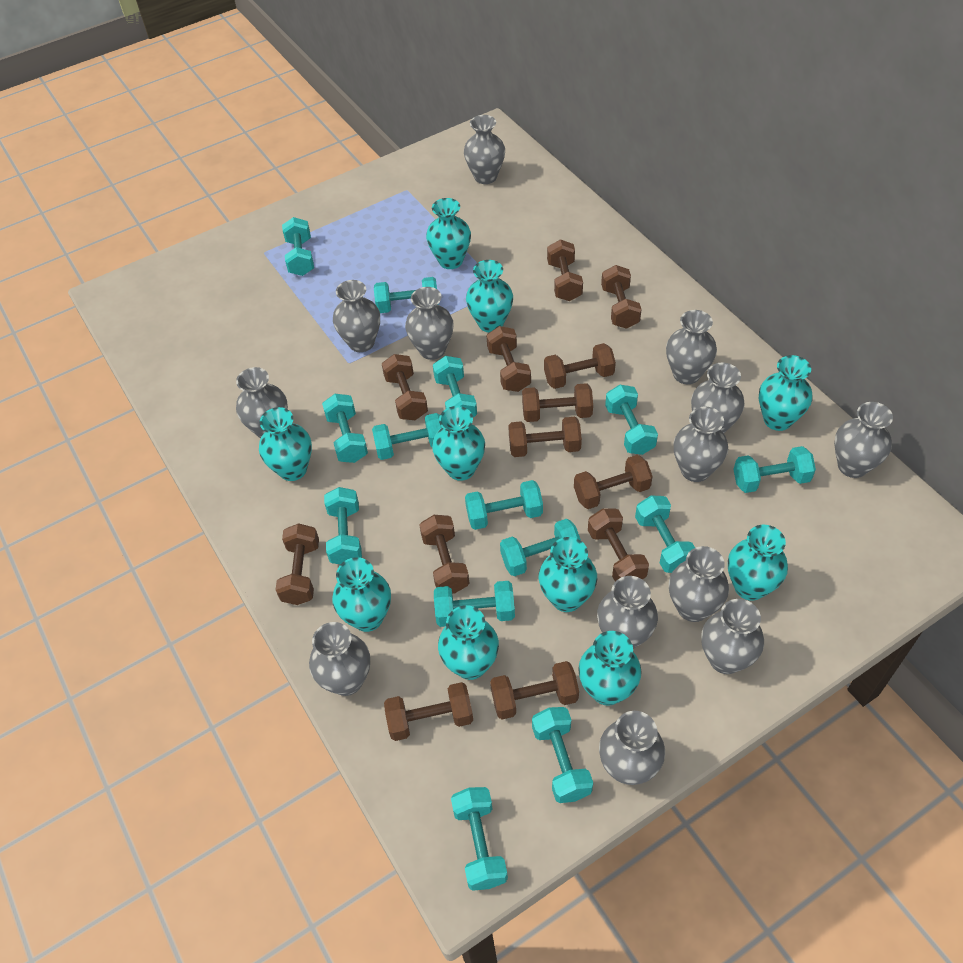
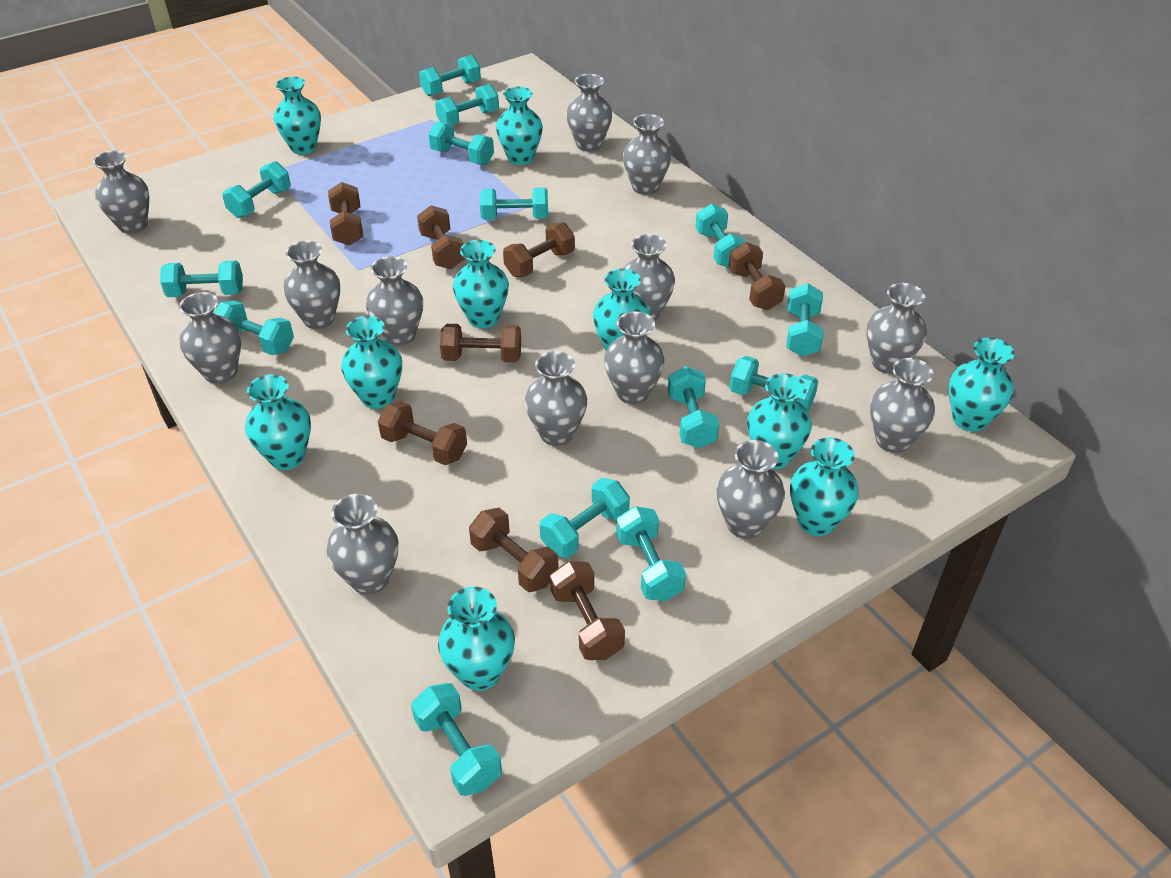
brown dumbbell: [276,523,319,605] [382,354,428,420] [384,682,473,741] [419,515,469,594] [487,326,531,392] [490,661,579,719] [508,417,582,457] [522,383,593,422] [544,343,616,389] [547,239,583,301] [574,455,653,509] [588,508,649,582] [601,265,642,329] = 13 -> [328,182,363,246] [378,401,467,465] [417,205,465,269] [440,324,521,362] [469,508,558,592] [503,222,575,277] [550,561,625,660] [728,242,786,310] = 8

